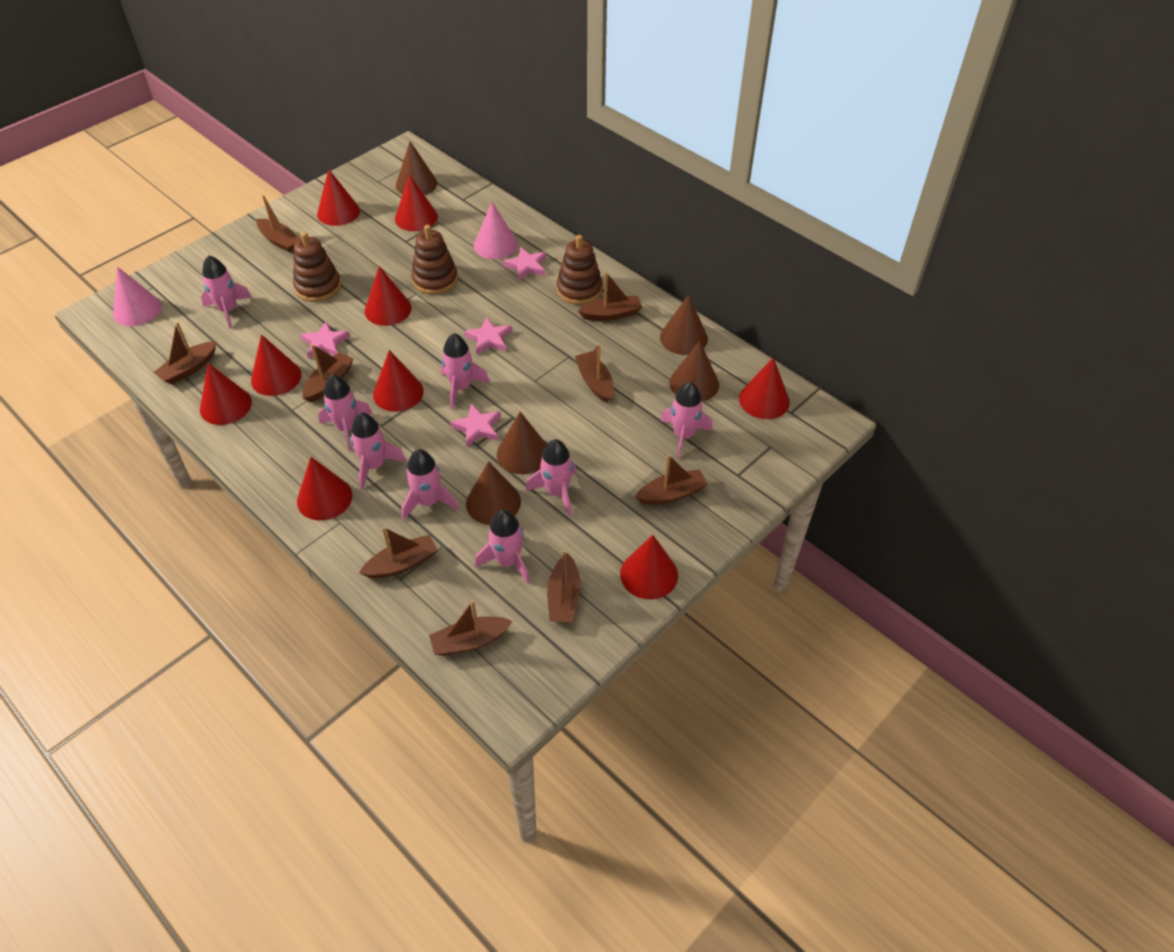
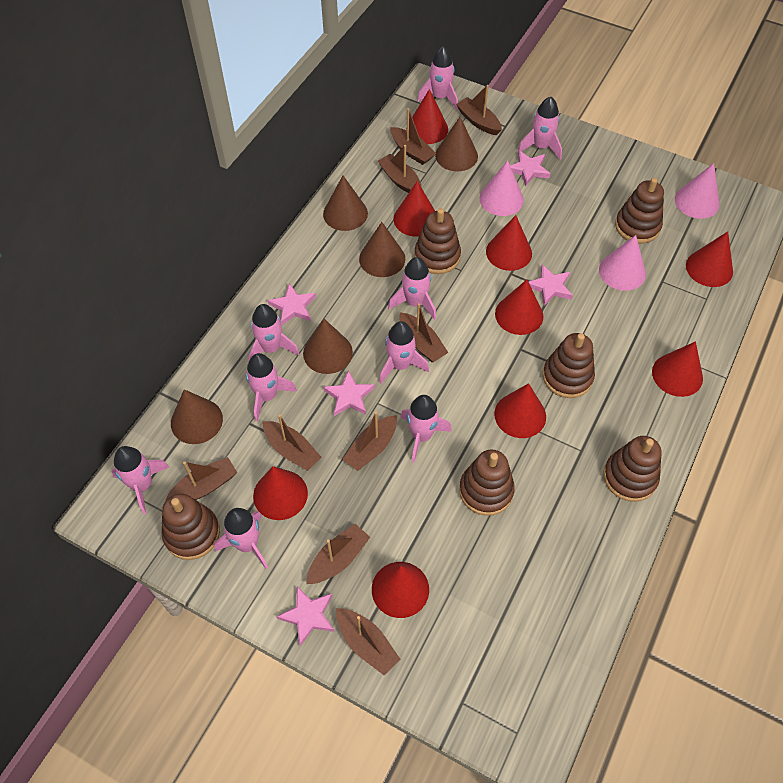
brown stacking toy: [293,232,341,302] [411,225,458,295] [557,235,603,305] = 3 -> [162,494,220,560] [414,208,461,274] [459,450,515,516] [543,333,595,398] [603,436,661,502] [615,178,664,243] = 6
pink cone: [113,267,162,326] [474,202,518,259] = 2 -> [480,160,524,216] [599,235,646,291] [675,163,720,219] = 3
pink rocket: [201,255,252,329] [318,375,373,451] [350,412,406,490] [401,449,459,520] [441,333,490,409] [475,510,530,584] [526,439,577,516] [660,382,713,459] = 8 -> [111,446,169,514] [214,508,268,569] [246,353,297,421] [248,304,299,361] [379,321,429,384] [388,257,436,320] [401,395,452,463] [417,46,458,110] [518,97,562,159] = 9
pink star: [300,322,350,359] [450,404,501,447] [464,317,512,355] [503,247,546,281] = 4 -> [268,283,316,326] [277,586,334,646] [323,370,375,416] [510,151,550,186] [529,264,573,306] = 5

